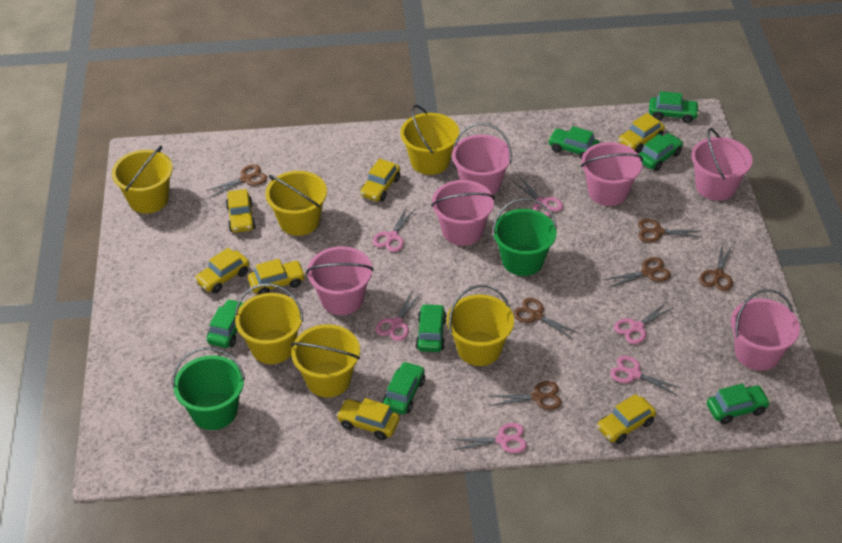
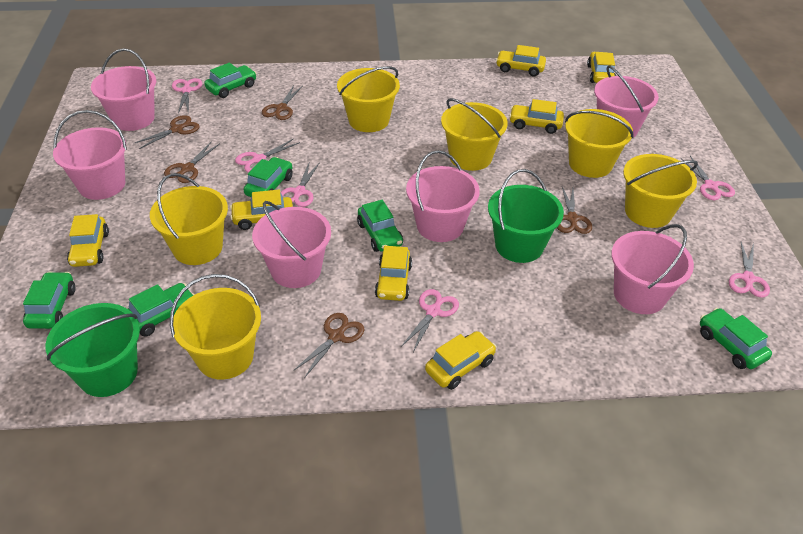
brown scissors: [206,164,267,197] [490,381,562,410] [513,298,578,339] [604,257,671,288] [638,219,703,242] [700,242,733,291] = 6 -> [135,115,200,149] [164,141,219,183] [262,85,303,120] [293,313,364,378] [557,187,592,234] = 5
green car: [207,299,244,348] [382,361,425,414] [416,304,447,352] [548,126,600,160] [638,133,683,171] [649,91,699,123] [707,384,771,424] = 7 -> [23,272,75,329] [128,283,195,337] [204,63,257,98] [244,157,293,197] [357,200,403,252] [700,308,772,369] = 6

